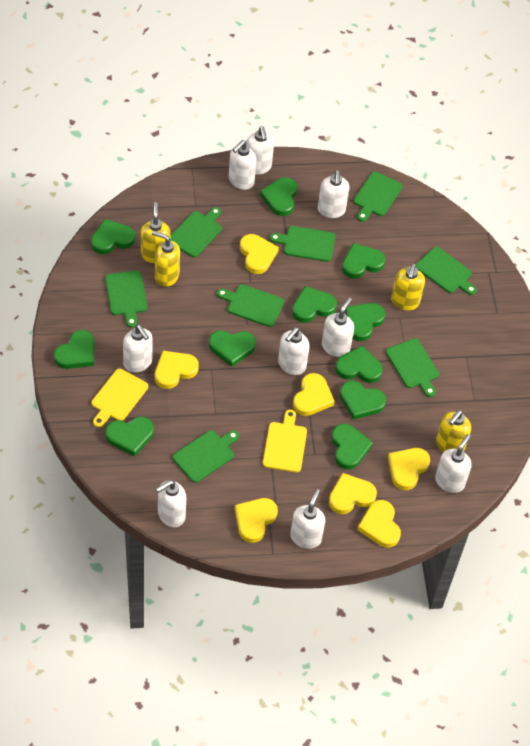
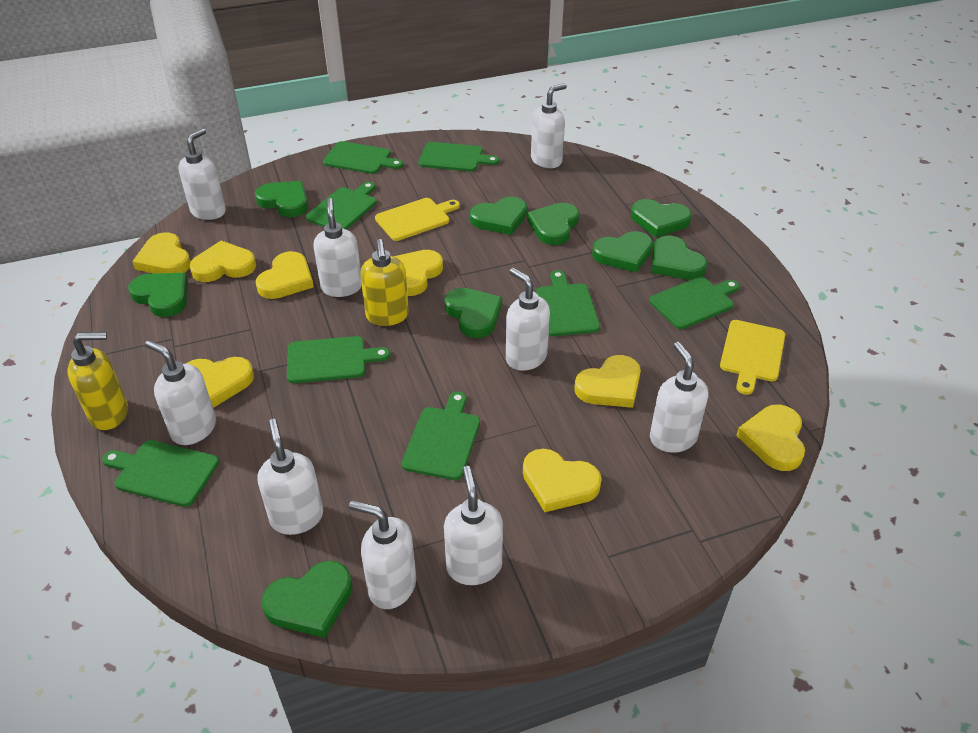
green heart: [54,330,94,369] [91,219,135,254] [105,417,154,456] [209,330,256,367] [260,178,297,216] [292,286,337,323] [331,424,373,469] [335,346,383,383] [340,381,386,420] [342,243,386,279] [346,303,385,341] = 11 -> [129,273,188,317] [255,181,308,217] [262,561,353,638] [445,288,502,338] [470,197,527,235] [527,203,579,245] [592,231,653,273] [631,199,692,237] [652,236,707,280] = 9
yellow heart: [155,351,199,389] [235,498,278,543] [240,234,279,274] [293,373,335,416] [329,473,377,514] [357,500,401,548] [388,448,430,490] = 7 -> [132,232,191,274] [186,357,254,408] [189,241,256,282] [256,251,314,299] [393,250,443,296] [523,449,602,512] [574,355,641,408] [736,405,805,471] = 8
yellow soap dispenser: [141,202,171,263] [152,231,180,287] [391,263,425,311] [436,410,471,453] = 4 -> [67,332,128,430] [360,239,409,326] = 2

